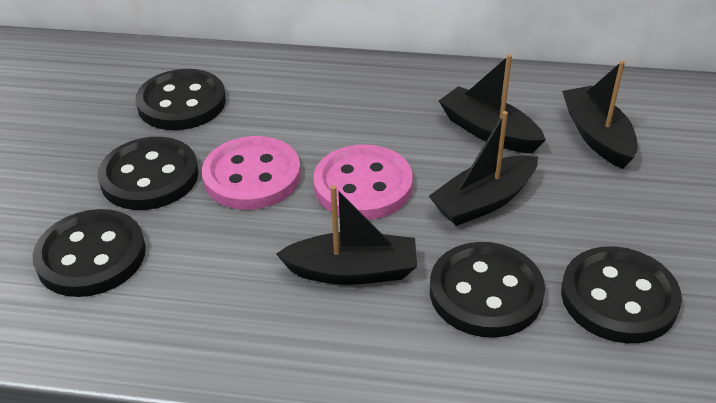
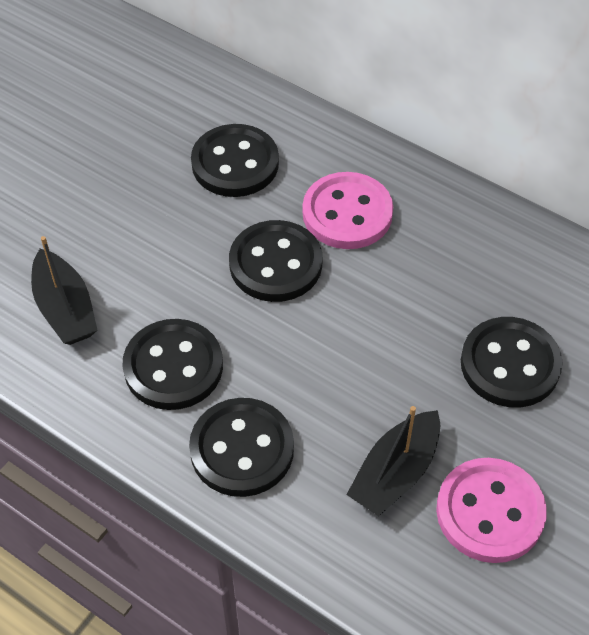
black boat: [276,185,417,285] [429,111,538,226] [439,54,546,153] [562,61,638,169] = 4 -> [31,236,97,345] [346,406,440,517] = 2

